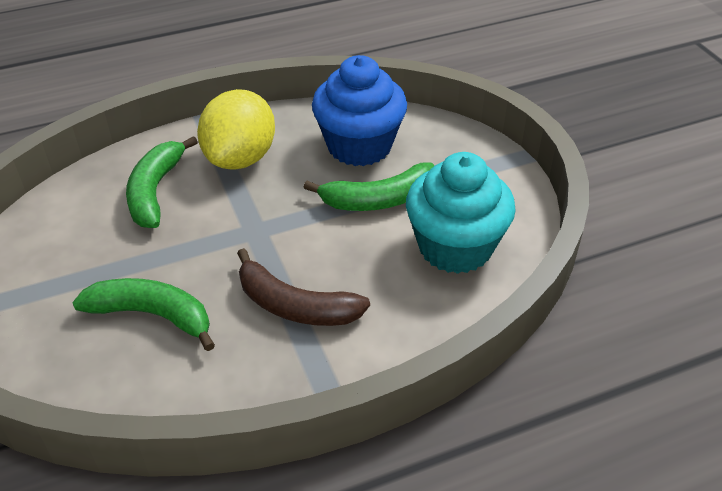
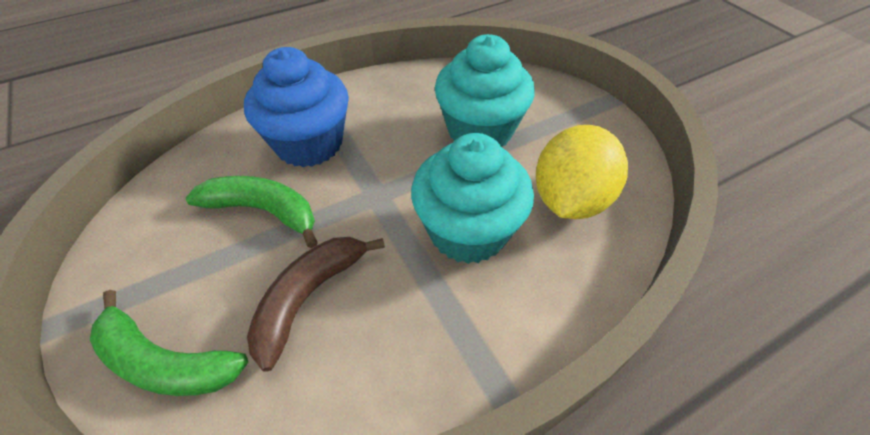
green banana: [72,278,215,351] [126,136,198,228] [303,162,434,211] = 3 -> [90,290,248,396] [186,176,318,248] = 2
turquoise cupcake: [406,152,516,274] = 1 -> [411,133,534,264] [435,34,535,146] = 2

